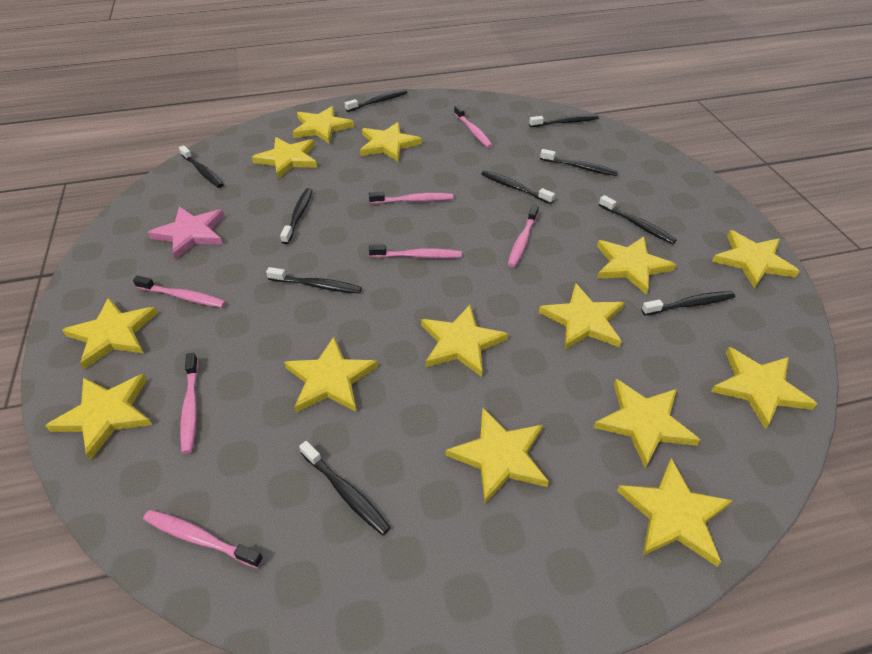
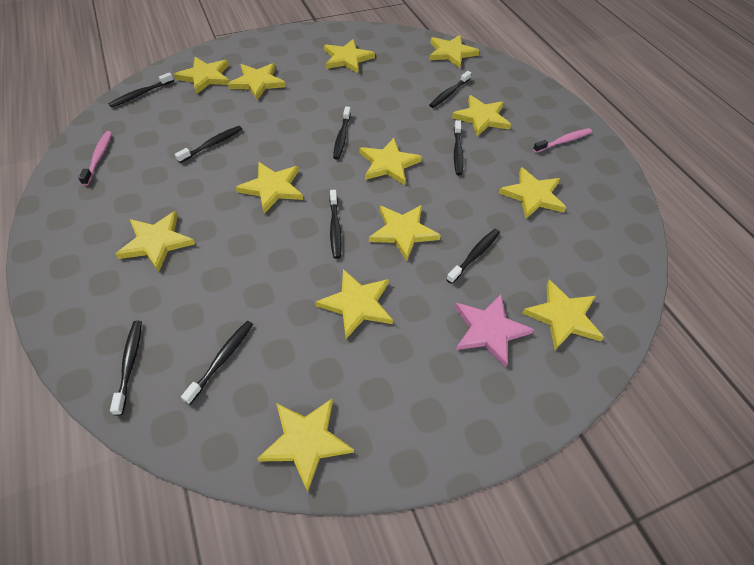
black toothbrush: [179,145,224,188] [266,267,362,294] [280,188,313,244] [299,441,391,535] [345,89,407,112] [482,170,555,204] [529,115,599,127] [540,149,618,176] [599,195,677,244] [641,291,735,315] = 10 -> [108,73,174,108] [110,321,142,416] [175,126,242,163] [181,321,253,405] [330,190,342,259] [333,106,351,160] [429,71,471,108] [446,229,500,284] [454,120,464,175] = 9
pink toothbrush: [133,276,226,308] [143,510,263,568] [180,353,199,454] [369,192,453,204] [369,245,462,258] [454,105,493,148] [508,205,539,267] = 7 -> [78,131,112,186] [533,128,592,153] = 2
yellow star: [45,374,152,460] [62,297,158,369] [252,137,317,179] [284,337,378,413] [292,106,354,143] [360,122,422,162] [421,305,508,377] [446,408,549,504] [539,283,624,350] [594,379,700,468] [597,236,676,295] [617,458,733,566] [711,347,817,430] [712,230,799,288] = 14 -> [116,211,195,272] [174,57,229,94] [228,63,286,100] [236,162,303,213] [257,398,354,493] [315,269,393,339] [324,39,375,73] [360,138,422,185] [369,205,441,261] [429,35,480,68] [452,95,511,137] [499,167,566,219] [522,280,604,350] = 13

